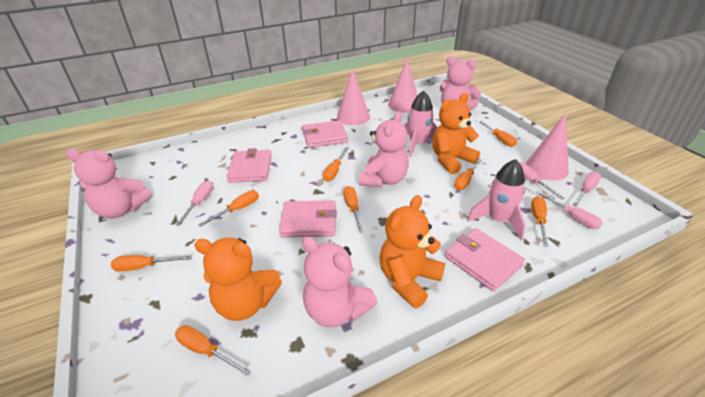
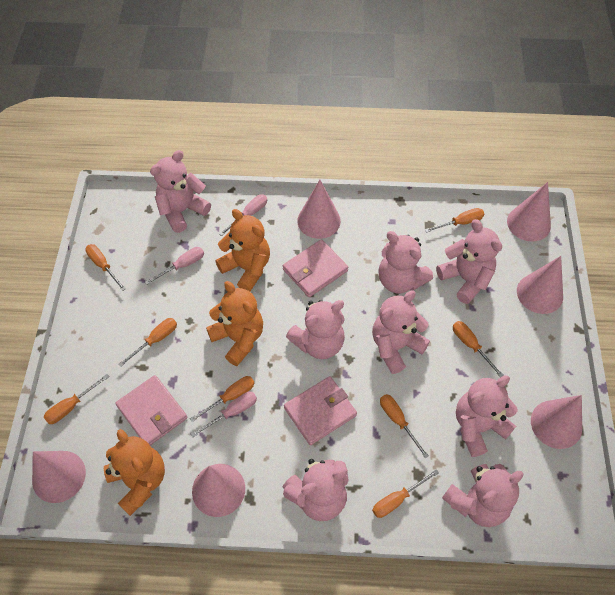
pink cone: [337,69,370,125] [388,58,417,113] [525,113,569,180] = 3 -> [32,451,86,503] [192,464,245,517] [297,180,341,239] [507,182,551,241] [517,256,563,314] [531,395,582,449] = 6
pink rocket: [404,90,438,157] [467,159,526,240] = 2 -> none = 0
pink screwdriver: [176,181,213,226] [519,162,565,199] [535,191,603,229] [572,172,601,206] = 4 -> [145,247,204,285] [191,391,257,437] [219,194,267,236] = 3
pink teddy bear: [66,149,152,219] [302,237,378,327] [359,111,409,187] [440,56,481,110] = 4 -> [150,150,211,233] [283,459,349,521] [286,300,345,359] [372,290,430,374] [378,231,433,293] [436,219,502,304] [442,464,524,527] [456,375,518,457] = 8
pink wallet: [226,148,272,183] [279,200,337,237] [302,120,348,148] [445,228,525,291] = 4 -> [115,375,187,446] [283,239,348,297] [284,376,357,445] = 3

